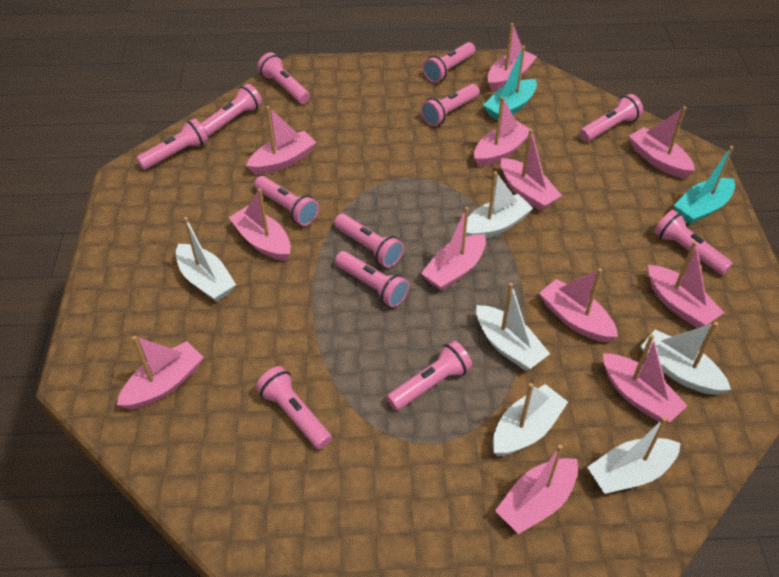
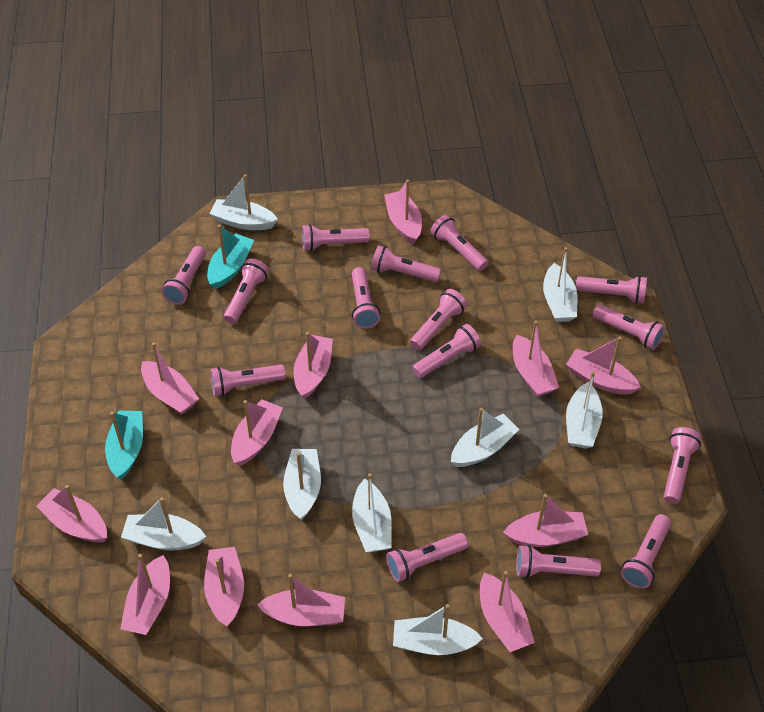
pink flashlight: [136,118,208,170] [201,84,262,137] [254,176,319,226] [256,366,332,450] [257,52,310,104] [334,214,404,268] [335,251,409,308] [386,341,472,411] [421,84,479,126] [423,42,475,83] [579,94,643,142] [654,210,733,275] = 12 -> [162,246,206,305] [210,365,286,396] [224,258,269,324] [302,224,370,251] [352,267,380,329] [371,245,441,282] [386,533,468,582] [410,289,467,350] [412,324,481,378] [430,215,489,271] [516,545,601,578] [576,276,647,304] [592,305,665,350] [621,514,671,589] [664,427,701,504] = 15
white boat: [176,217,236,302] [466,171,533,239] [476,283,550,371] [492,383,568,456] [587,417,681,494] [641,322,731,395] = 6 -> [121,497,206,550] [209,174,278,230] [283,449,321,520] [352,473,392,552] [393,604,483,655] [451,408,520,467] [543,247,577,322] [566,371,603,449] = 8

